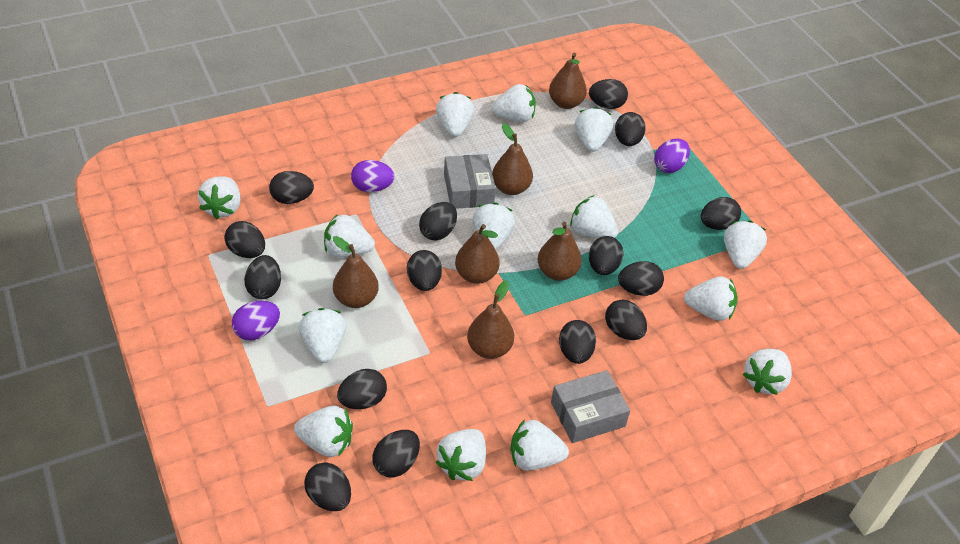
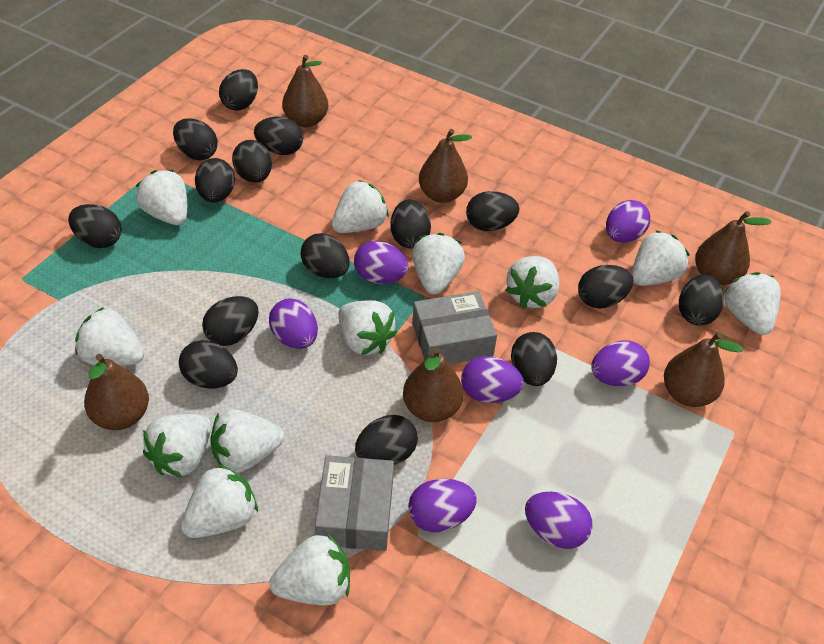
purple egg: [232,301,280,340] [351,160,395,192] [654,139,690,173] = 3 -> [269,298,318,349] [354,241,409,284] [408,478,477,532] [461,356,524,403] [525,492,592,549] [591,340,650,386] [606,200,650,243] = 7
white strawberry: [198,176,241,219] [294,406,353,457] [299,308,346,363] [324,214,375,257] [435,429,486,481] [436,92,474,137] [472,202,515,250] [491,84,536,122] [510,419,569,471] [570,195,618,238] [575,107,613,152] [684,276,738,321] [724,220,767,269] [743,349,792,395] = 14 -> [75,307,145,366] [136,170,187,225] [143,414,211,478] [181,464,258,538] [211,409,284,473] [270,533,350,606] [332,180,389,233] [338,300,397,355] [412,233,465,295] [506,256,559,309] [632,231,690,286] [724,272,781,335] = 12

